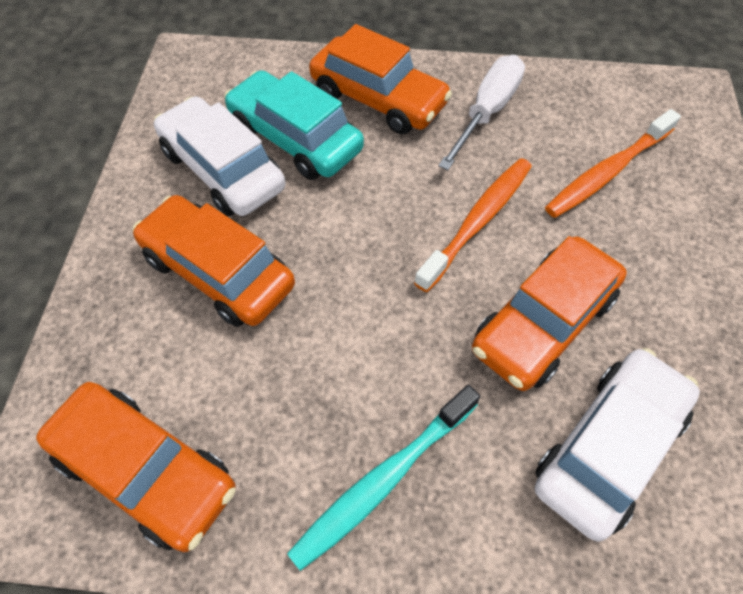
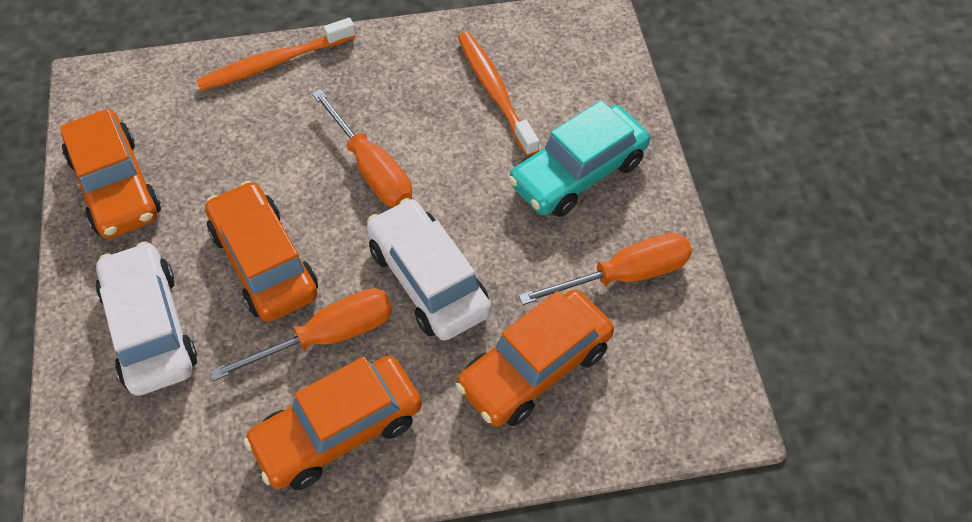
orange screwdriver: none = 0 -> [210,288,393,381] [312,89,412,207] [519,233,692,305] = 3
turquoise toothbrush: [287,385,480,571] = 1 -> none = 0
white screwdriver: [438,55,525,170] = 1 -> none = 0

